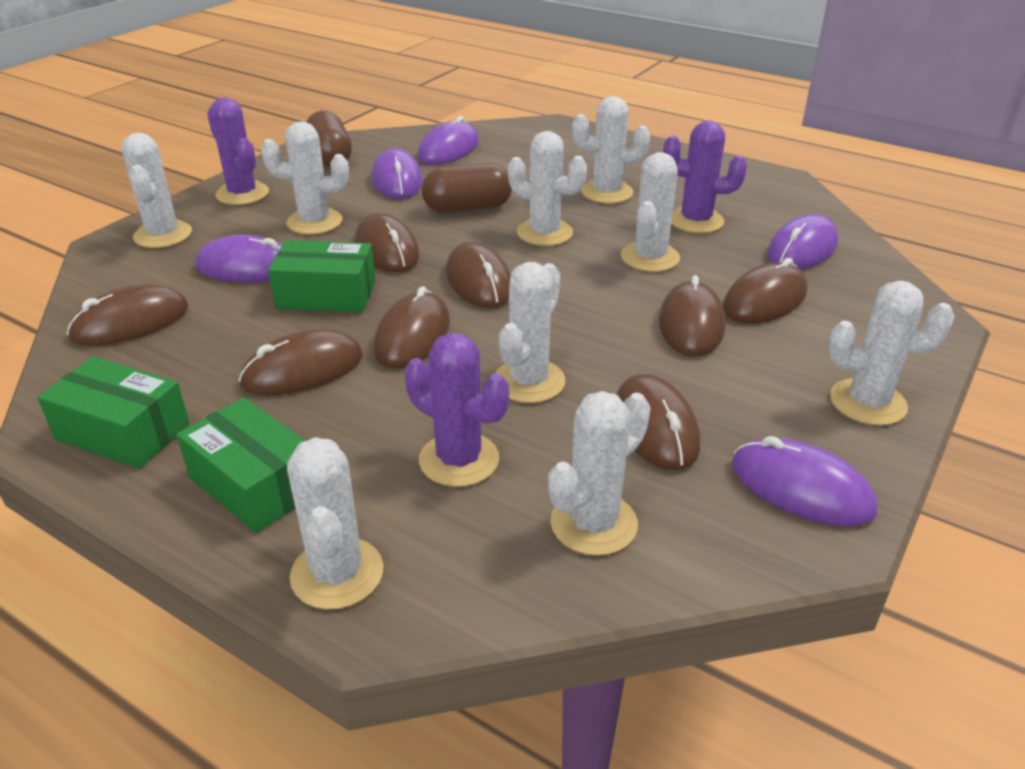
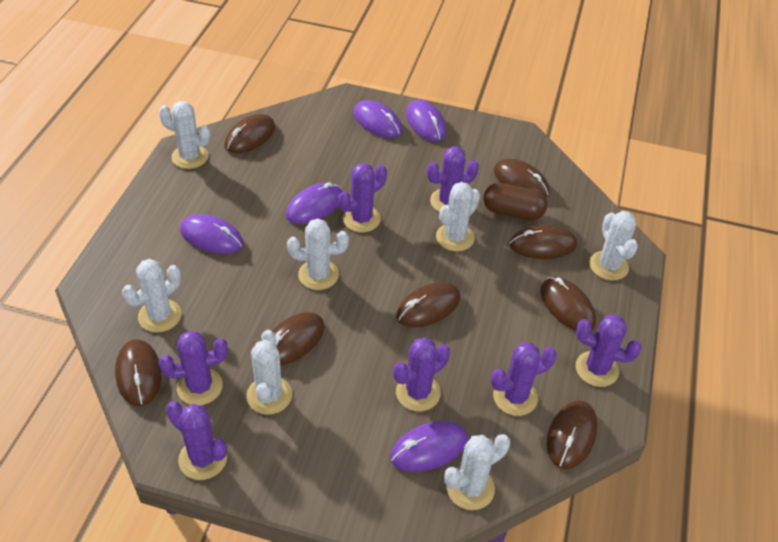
brown capsule: [307,111,352,167] [422,163,512,213] = 2 -> [483,183,547,220] = 1
green box: [37,356,190,469] [176,397,305,533] [268,240,375,313] = 3 -> none = 0
purple cactus: [207,97,269,205] [405,333,509,487] [663,120,747,233] = 3 -> [159,331,228,405] [166,401,227,480] [338,163,387,232] [393,337,450,411] [427,146,479,212] [491,342,557,416] [576,315,642,387] = 7
white cactus: [121,133,192,248] [261,121,349,235] [287,437,384,610] [495,262,565,403] [508,131,587,246] [548,391,650,556] [572,96,650,204] [621,152,680,272] [828,281,955,426] = 9 -> [122,259,181,333] [159,101,211,169] [246,330,292,415] [287,219,349,290] [436,182,480,252] [444,434,510,510] [590,211,638,280] = 7

